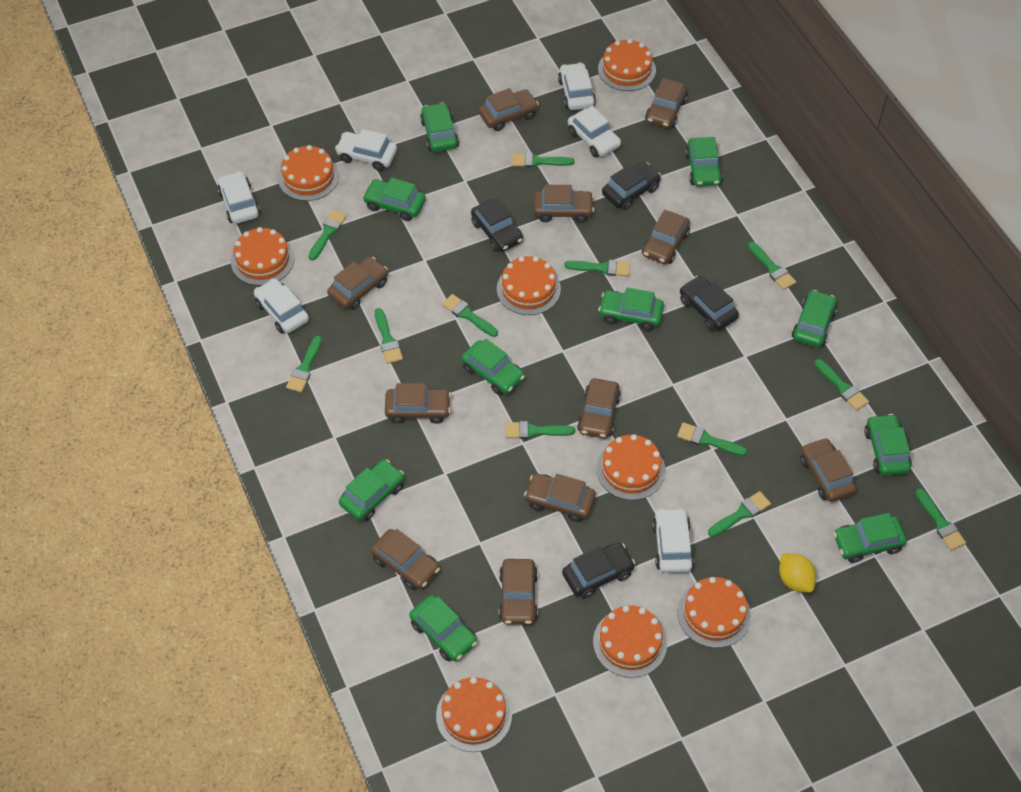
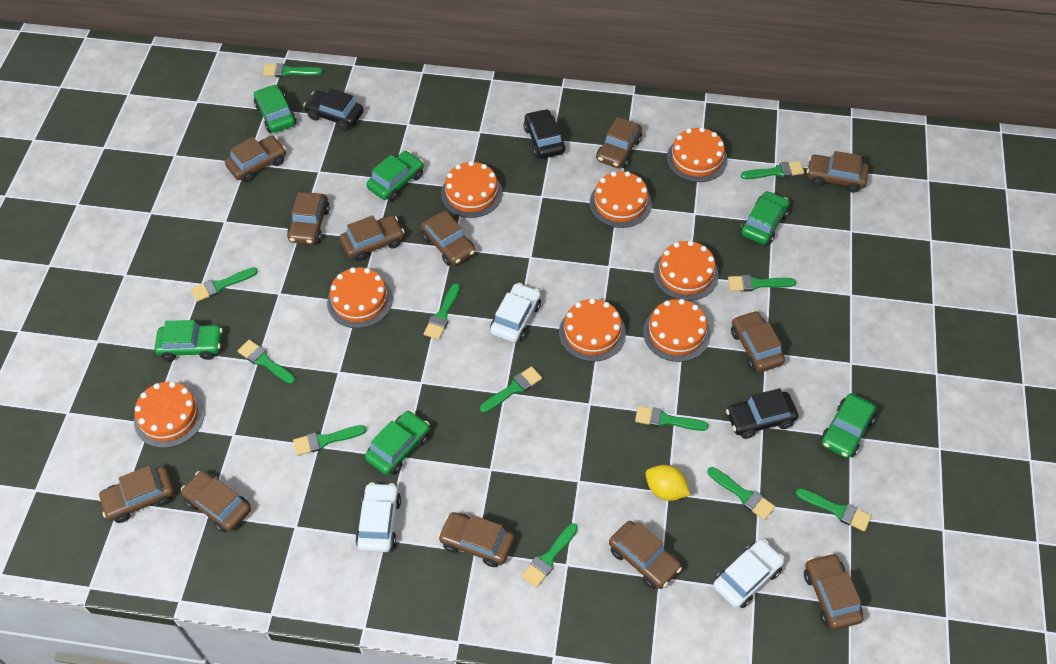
black car: [471,198,523,252] [562,542,635,599] [602,162,661,210] [680,276,739,331] = 4 -> [303,89,363,130] [524,109,566,159] [726,388,798,439] = 3
brown car: [327,257,388,310] [371,529,440,590] [385,383,451,424] [478,88,539,131] [499,559,538,625] [524,474,596,522] [534,185,594,223] [577,378,621,439] [642,210,690,264] [645,78,688,128] [800,437,856,502] = 11 -> [98,465,174,523] [181,471,251,533] [225,136,286,182] [287,192,330,245] [340,215,405,261] [421,211,475,266] [438,512,514,567] [596,117,642,168] [609,521,682,589] [731,311,785,372] [804,553,863,630] [807,151,869,193] = 12
green car: [339,459,404,521] [363,177,426,221] [409,595,477,661] [420,102,459,152] [461,339,525,395] [598,288,664,331] [685,137,723,187] [792,290,837,348] [833,513,907,563] [864,414,912,476] = 10 -> [154,320,223,361] [254,84,297,133] [365,410,430,475] [366,151,424,201] [740,191,789,245] [820,393,876,458] = 6
white car: [217,171,260,224] [254,278,309,334] [335,129,397,171] [558,63,596,110] [568,106,621,157] [652,508,694,573] = 6 -> [356,482,401,552] [490,283,541,342] [713,539,784,608] = 3

